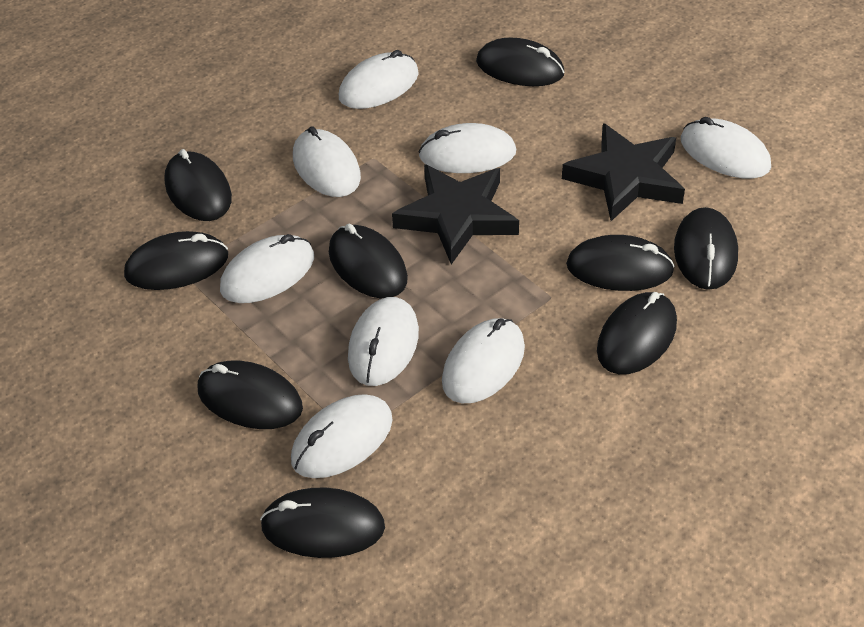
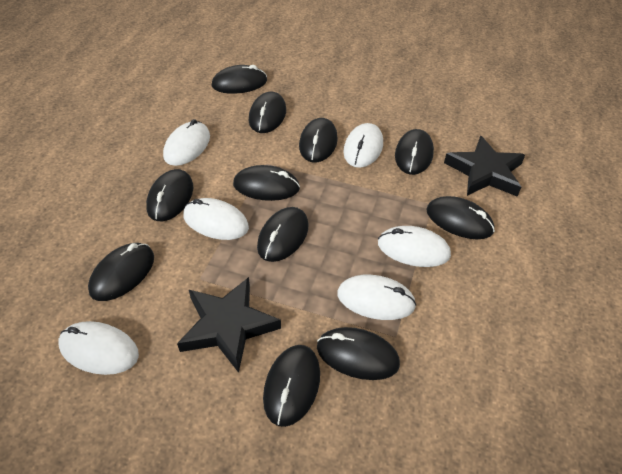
black mouse: [124,231,228,290] [164,149,232,221] [198,360,303,429] [260,487,385,558] [329,224,408,298] [476,38,565,86] [566,235,675,291] [597,292,677,374] [674,207,738,290] = 9 -> [88,243,154,301] [146,169,193,221] [212,65,267,94] [233,165,300,201] [249,92,286,133] [257,207,308,262] [263,345,320,427] [299,118,338,162] [317,327,400,380] [395,129,434,175] [426,196,495,239] = 11
white mouse: [220,234,314,303] [291,394,393,478] [293,126,361,197] [339,50,419,109] [348,297,419,386] [419,123,516,173] [442,318,525,403] [681,117,771,179] = 8 -> [59,321,139,375] [163,119,210,166] [183,198,249,240] [337,275,416,320] [343,123,383,168] [378,226,451,267] = 6

